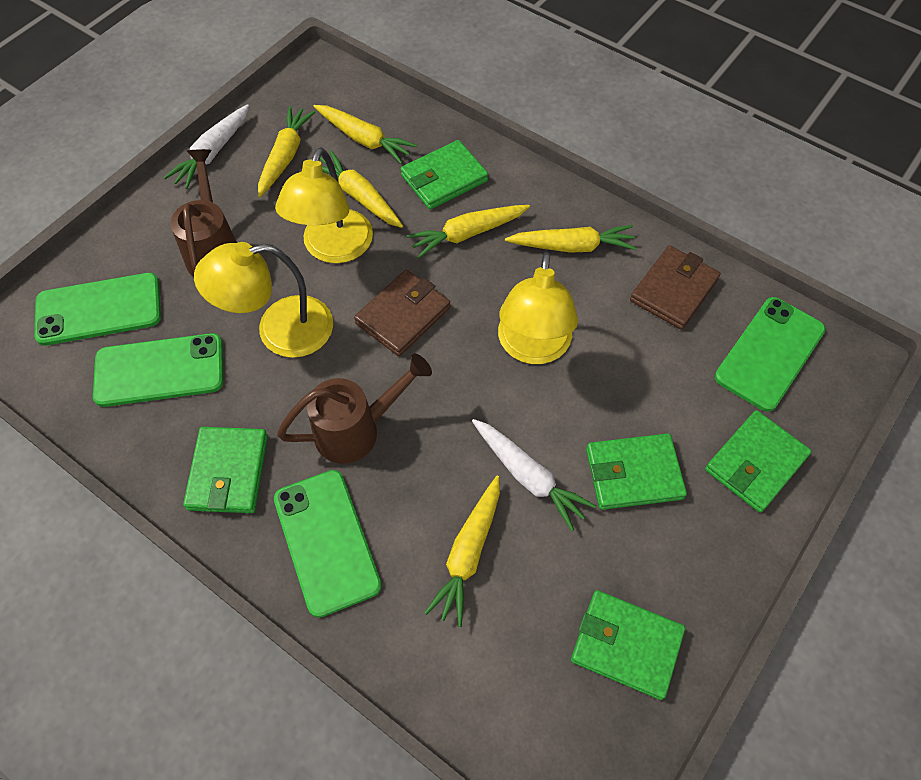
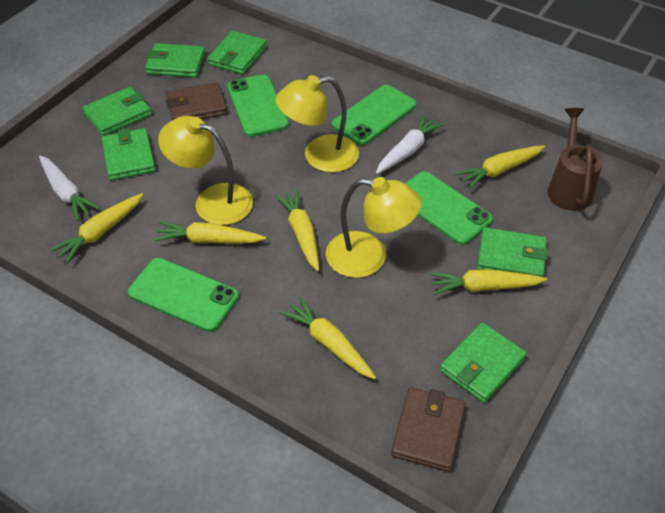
brown watering can: [170,149,237,277] [277,354,432,464] = 2 -> [548,108,603,211] = 1
green wallet: [183,427,268,513] [401,140,488,209] [571,590,685,700] [586,433,687,510] [705,410,812,513] = 5 -> [82,87,152,136] [102,128,156,180] [145,43,205,78] [208,31,267,75] [440,322,527,403] [477,227,548,277] = 6

